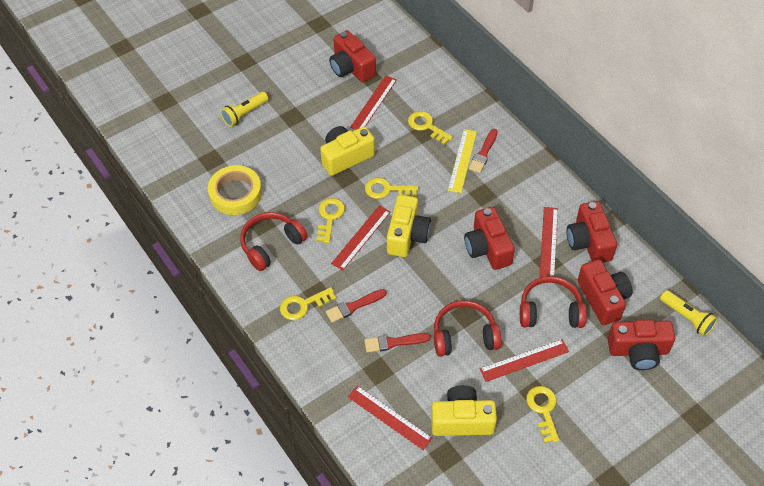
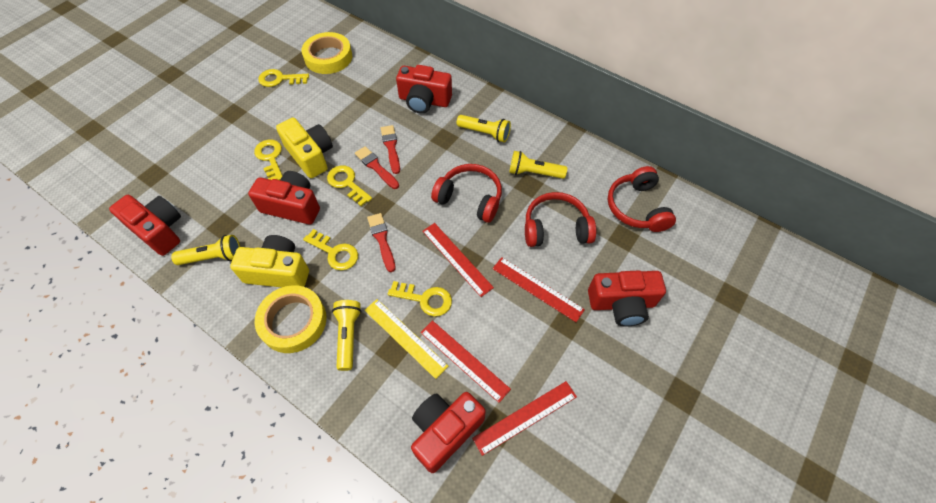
red ruler: [331,206,390,270] [348,386,433,450] [350,76,397,130] [480,339,569,382] [540,207,558,277] = 5 -> [420,320,511,403] [422,223,494,297] [472,381,577,456] [492,257,585,322] = 4
yellow camera: [320,126,375,176] [387,195,431,257] [431,385,497,436] = 3 -> [230,235,309,288] [276,117,333,178] = 2
yellow flashlight: [220,92,268,127] [660,290,718,336] = 2 -> [171,235,240,265] [332,300,362,371] [456,115,511,142] [509,151,567,179] = 4
yellow tape: [208,165,262,215] = 1 -> [255,285,327,353] [301,32,352,74] = 2

